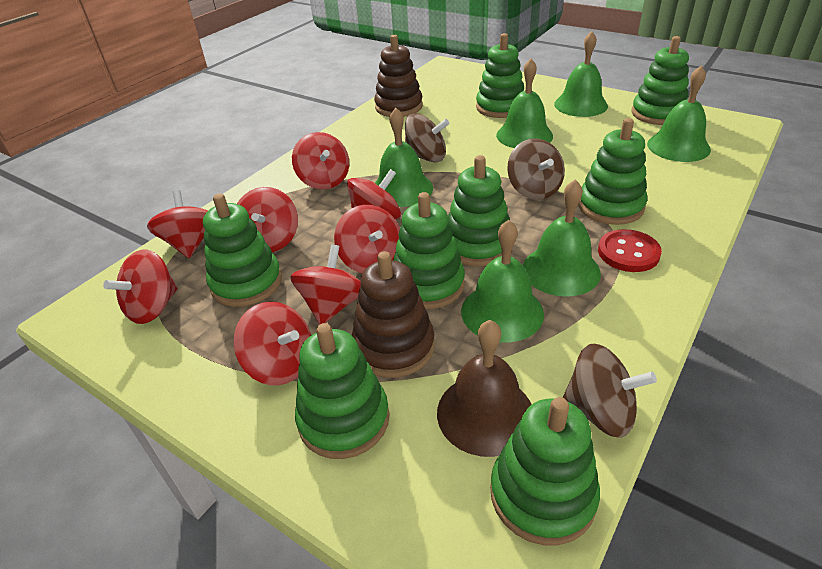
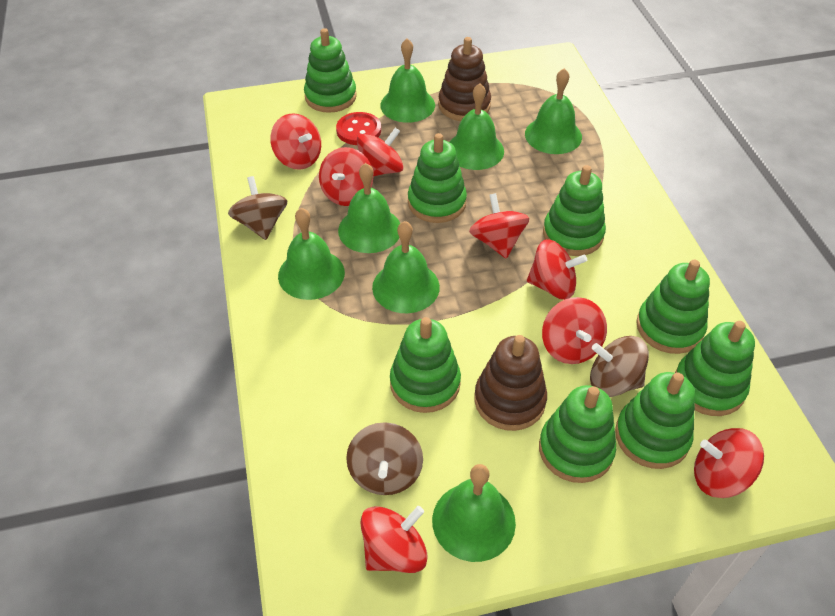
brown bell: [437,320,532,457] = 1 -> none = 0
green bell: [375,108,433,207] [461,220,544,342] [496,59,553,148] [523,179,601,297] [554,31,608,117] [647,65,711,162] = 6 -> [278,208,345,300] [338,163,400,253] [372,221,440,313] [380,38,435,123] [432,464,516,562] [449,83,504,170] [525,68,582,154] = 7

